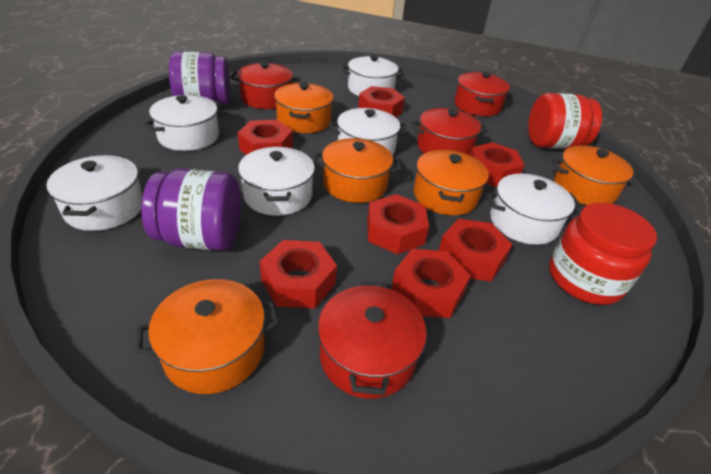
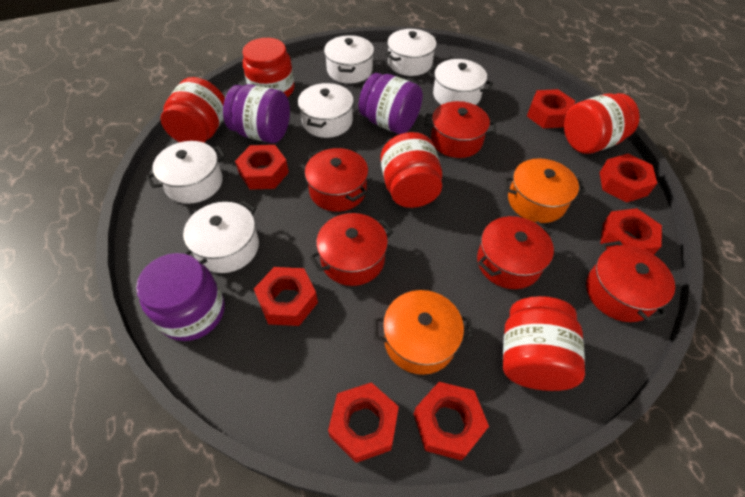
orange pot: [135,279,279,394] [274,83,333,133] [313,138,401,203] [414,149,489,215] [552,145,639,205] = 5 -> [374,290,473,375] [504,158,586,223] = 2
purple jar: [142,169,241,250] [169,52,230,104] = 2 -> [136,253,225,341] [223,84,290,143] [359,73,423,134] = 3
red jar: [528,93,602,149] [549,203,657,305] = 2 -> [161,77,225,143] [243,38,295,98] [380,132,442,208] [503,296,585,391] [564,93,640,154] = 5
red pot: [230,62,300,109] [318,281,427,399] [411,108,488,155] [454,71,510,116] = 4 -> [305,148,368,212] [310,213,393,286] [424,101,496,158] [477,216,554,289] [586,241,675,322] = 5

